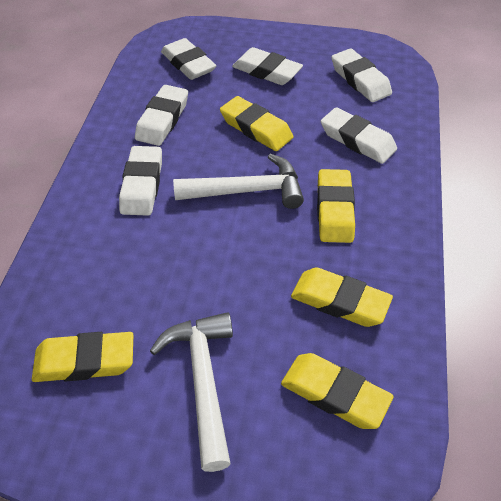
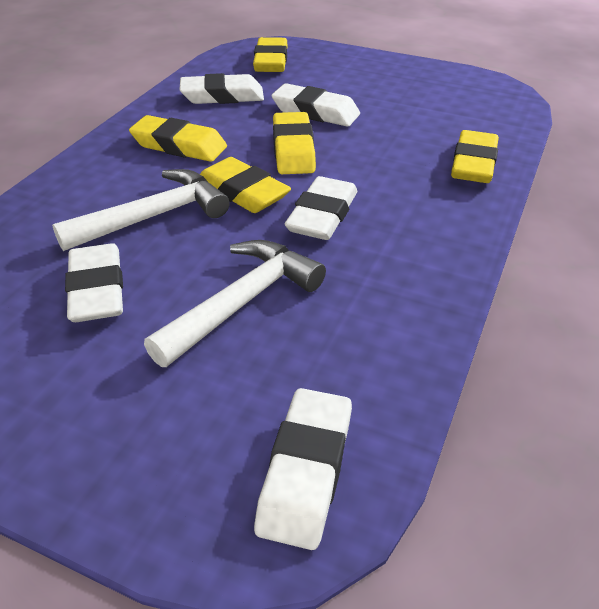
white eraser: [119,146,162,216] [135,85,188,146] [161,38,217,80] [232,47,303,85] [321,107,397,164] [331,49,392,102] = 6 -> [65,243,123,322] [179,73,264,104] [254,388,352,550] [271,83,360,127] [285,176,357,240] = 5

